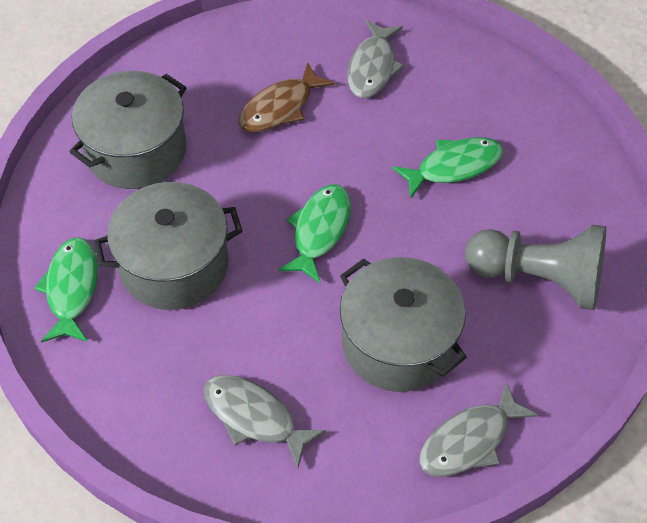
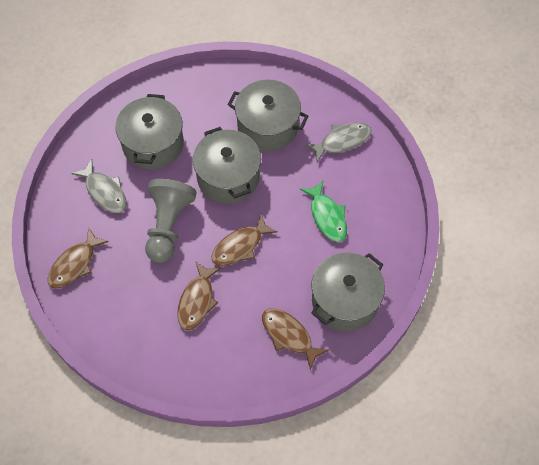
brown fish: [238,62,335,132] = 1 -> [48,228,109,289] [177,261,221,330] [211,214,277,266] [262,308,329,370] = 4
green fish: [34,237,98,343] [278,184,351,283] [392,137,503,198] = 3 -> [300,181,347,242] = 1
grey fish: [203,375,326,468] [347,20,404,98] [419,382,539,477] = 3 -> [71,159,127,213] [305,123,371,163] = 2
grey pot: [69,71,187,189] [94,182,243,310] [340,257,467,392] = 3 -> [115,94,184,169] [193,127,261,204] [228,80,308,152] [311,253,385,331] = 4

